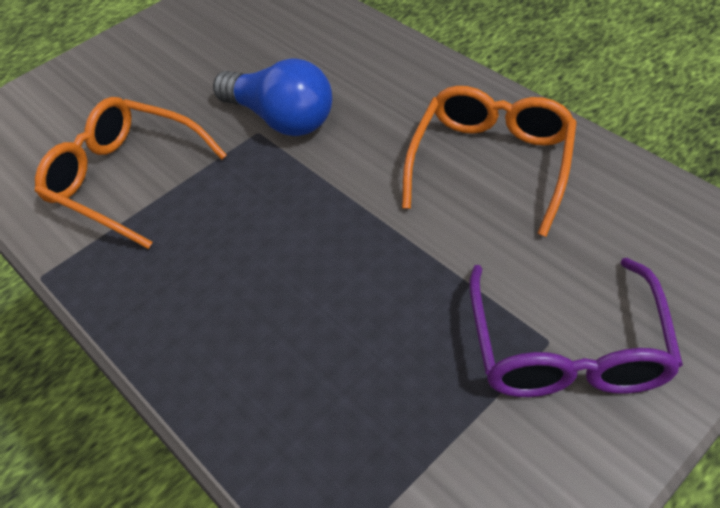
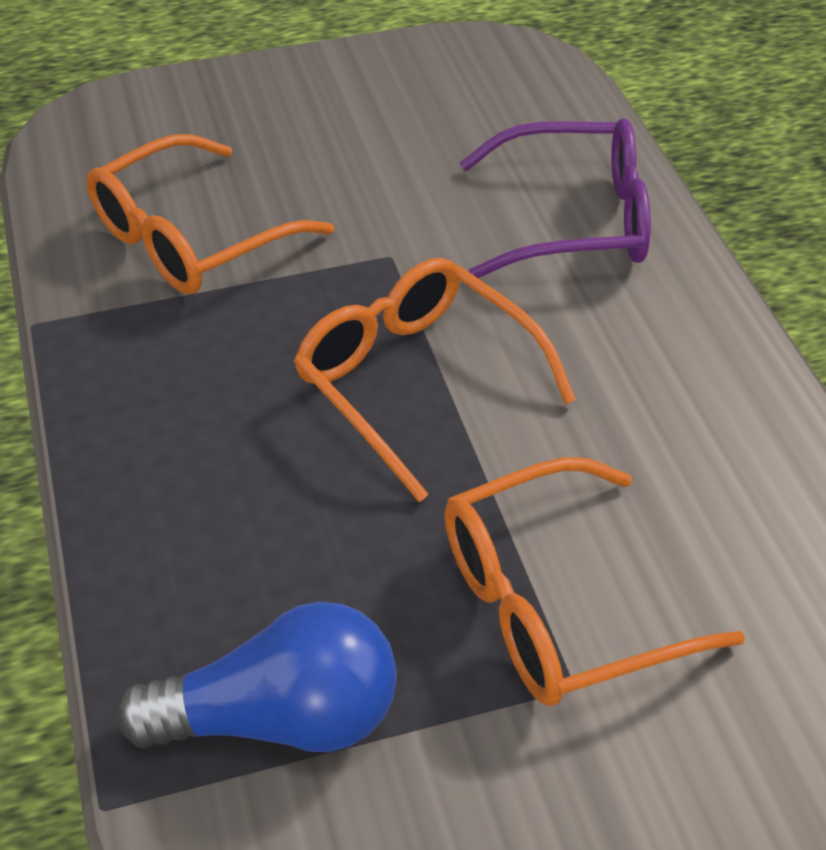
orange glasses: [35,97,227,249] [402,86,577,237] = 2 -> [86,134,334,295] [294,258,576,502] [444,457,745,706] = 3

